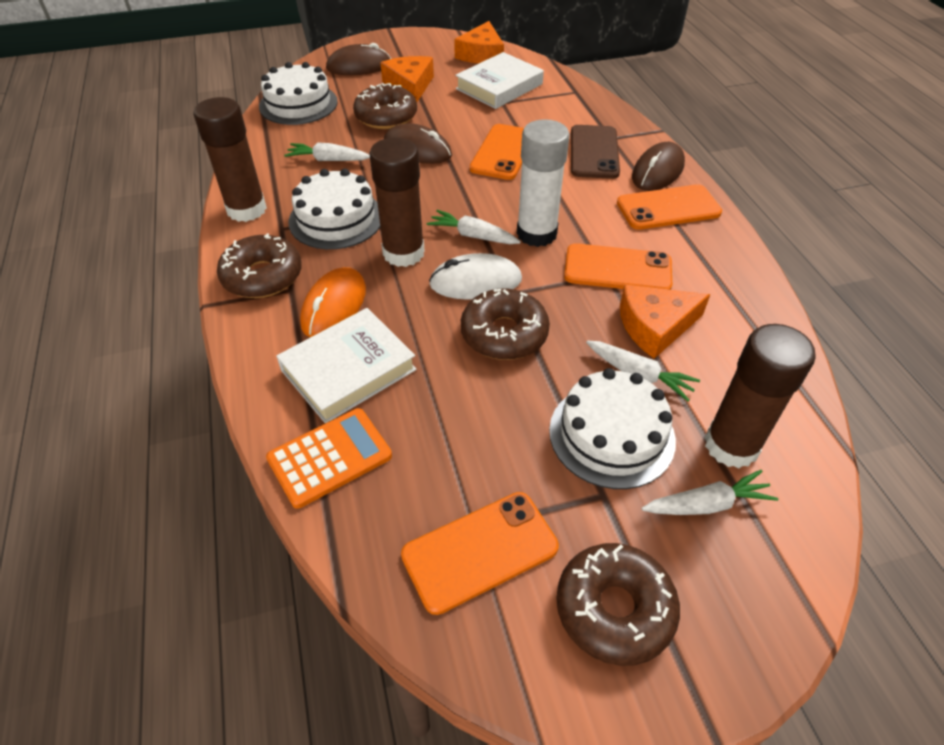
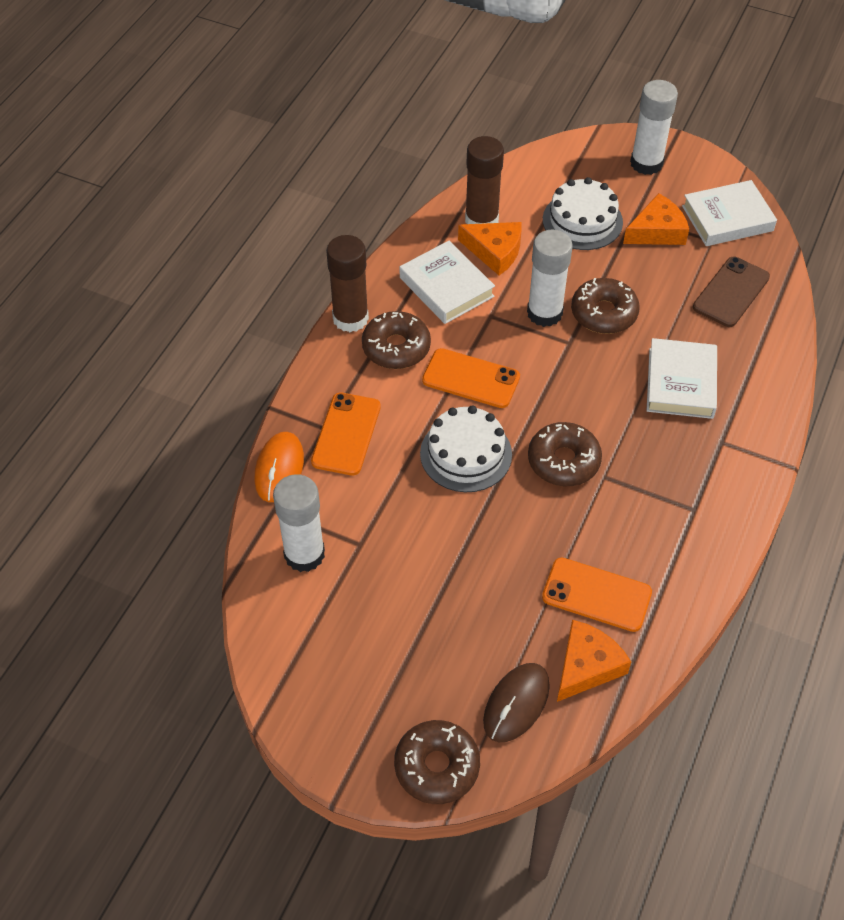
brown glue stick: [193,97,267,222] [369,137,425,267] [705,324,816,468] = 3 -> [326,235,369,332] [465,136,504,224] = 2
brown mouse: [326,43,391,75] [384,123,452,164] [632,142,685,191] = 3 -> [483,663,550,742] = 1
orange calculator: [266,408,392,509] = 1 -> none = 0
orange phone: [401,492,559,615] [470,124,524,180] [564,243,672,290] [617,184,722,230] = 4 -> [311,393,381,476] [422,348,520,408] [542,558,652,632] = 3
white book: [276,308,417,423] [455,52,544,109] = 2 -> [400,241,495,324] [647,338,717,419] [682,180,777,246] = 3
white cake: [259,62,338,125] [288,169,380,249] [549,368,676,489] = 3 -> [420,405,512,492] [543,177,623,250] = 2
white carrot: [284,142,370,161] [426,210,521,244] [586,340,700,401] [642,470,778,515] = 4 -> none = 0
white glue stick: [517,119,570,247] = 1 -> [273,474,325,572] [527,230,573,327] [630,80,678,175] = 3
white mouse: [429,253,522,300] = 1 -> none = 0

